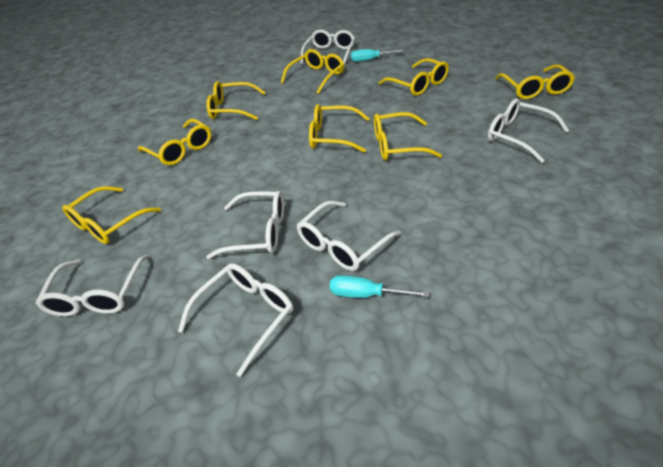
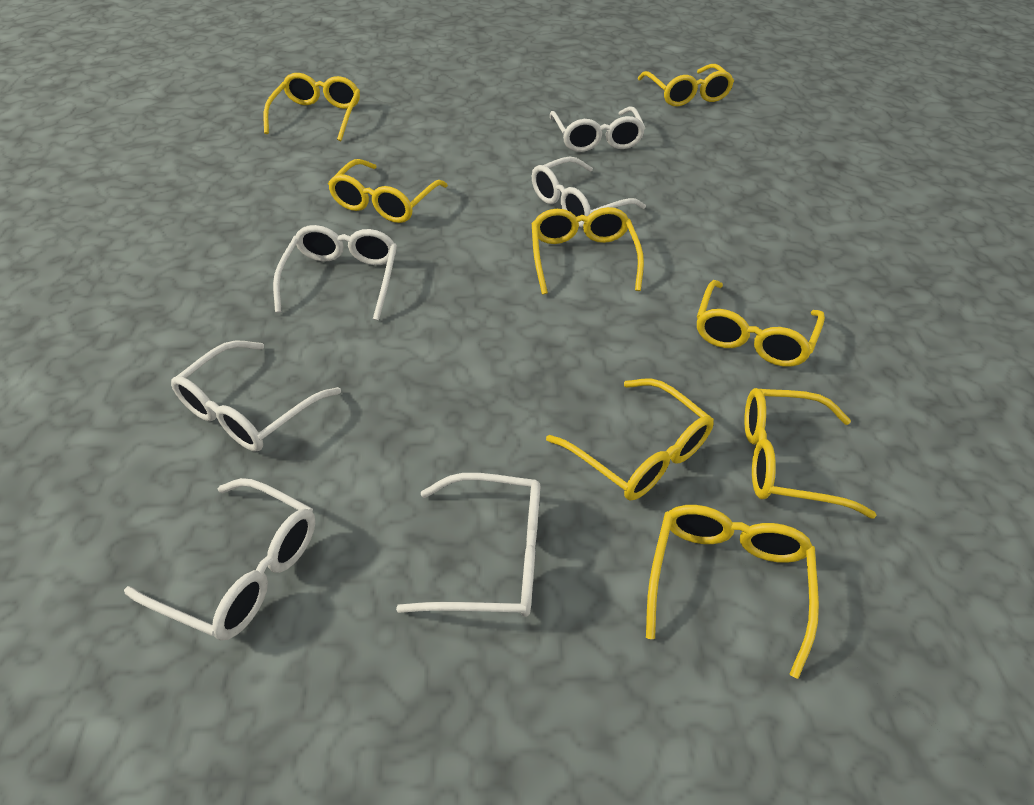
turquoise screwdriver: [330,275,430,298] [351,49,404,62] = 2 -> none = 0

